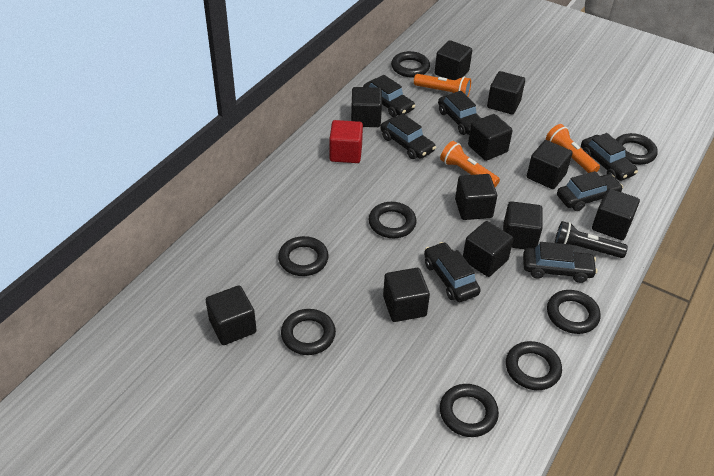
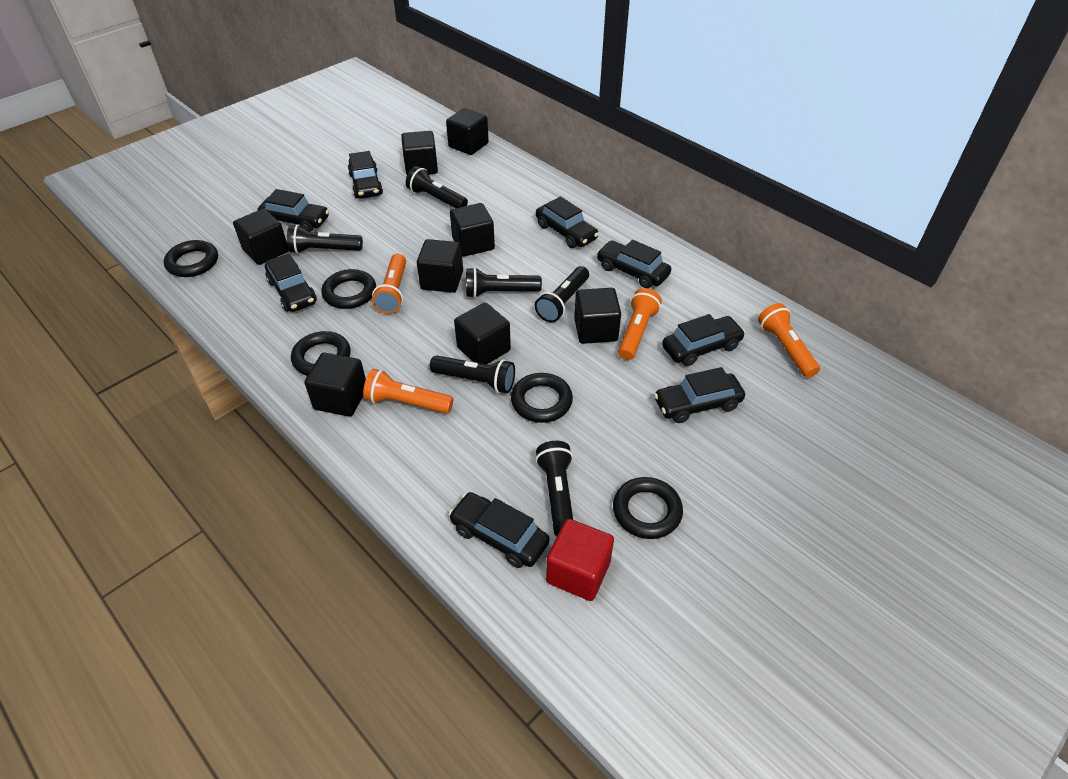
black car: [363,75,415,117] [380,114,436,159] [424,242,481,302] [438,91,481,135] [523,242,597,283] [557,171,623,211] [581,133,638,181] = 7 -> [258,189,329,232] [265,253,317,312] [348,151,383,199] [449,492,549,568] [536,196,599,248] [596,240,671,288] [654,367,745,423] [662,314,745,366] = 8
black cube: [206,285,257,345] [351,87,382,127] [383,268,430,322] [435,40,472,80] [455,174,497,220] [463,221,513,277] [468,114,513,161] [487,71,525,114] [503,201,543,249] [527,140,572,189] [592,188,640,240] = 11 -> [233,209,288,265] [304,353,366,417] [401,131,438,175] [417,239,463,293] [446,108,489,155] [450,203,495,256] [454,303,511,364] [574,288,621,344] = 8
black flashlight: [555,221,628,258] = 1 -> [287,225,363,254] [406,166,468,208] [430,355,515,393] [466,267,542,298] [535,266,589,322] [535,441,573,537] = 6
black ring: [278,236,329,276] [281,309,336,355] [369,202,416,238] [391,51,430,77] [440,384,499,437] [506,341,562,390] [547,290,601,334] [616,133,658,165] = 8 -> [164,240,218,277] [291,331,351,376] [321,269,376,309] [511,373,573,423] [613,477,683,539] = 5
orange flashlight: [414,74,471,97] [440,141,500,187] [546,124,600,173] = 3 -> [363,369,453,414] [372,254,406,314] [618,288,662,360] [758,303,820,378] = 4

